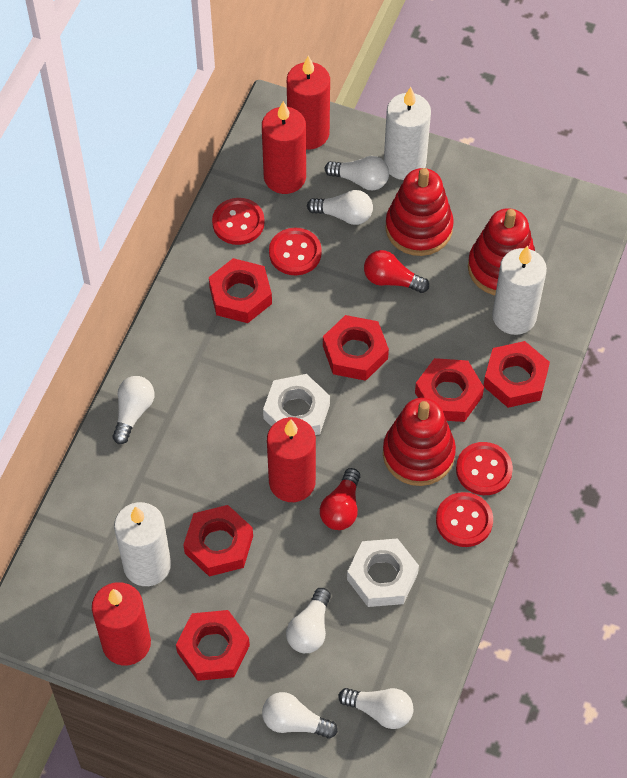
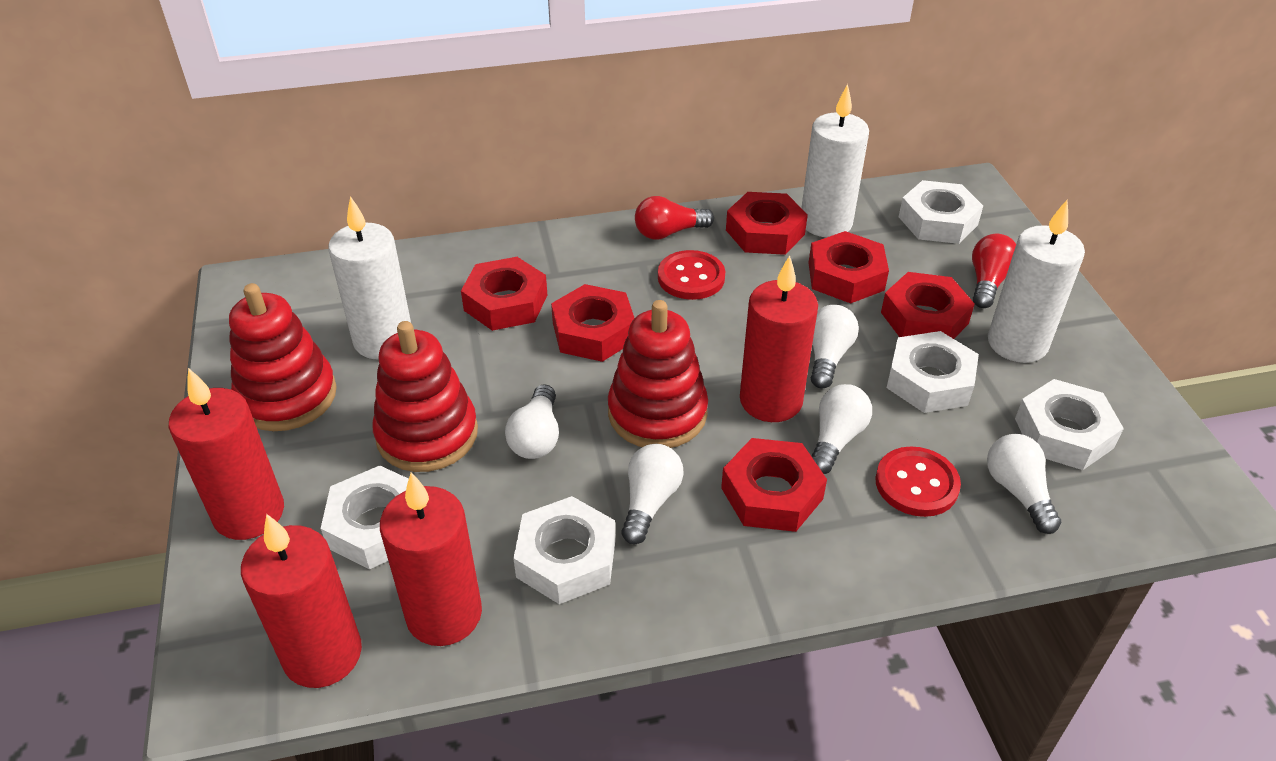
red button: [212,198,265,245] [269,228,322,275] [436,492,493,547] [456,442,513,495] = 4 -> [658,250,725,300] [875,446,961,517] = 2
white light bulb: [113,376,154,444] [262,692,338,739] [286,588,331,653] [307,190,373,225] [325,156,389,190] [338,688,413,729] = 6 -> [505,384,559,459] [621,444,683,544] [811,305,859,389] [812,384,872,474] [987,434,1061,534] = 5
white nut: [263,374,330,435] [347,538,419,607] = 2 -> [321,466,409,569] [513,496,616,604] [887,331,979,413] [899,180,983,244] [1015,379,1124,470] = 5

